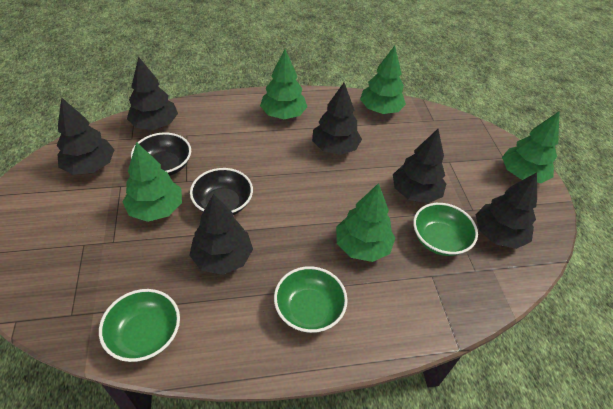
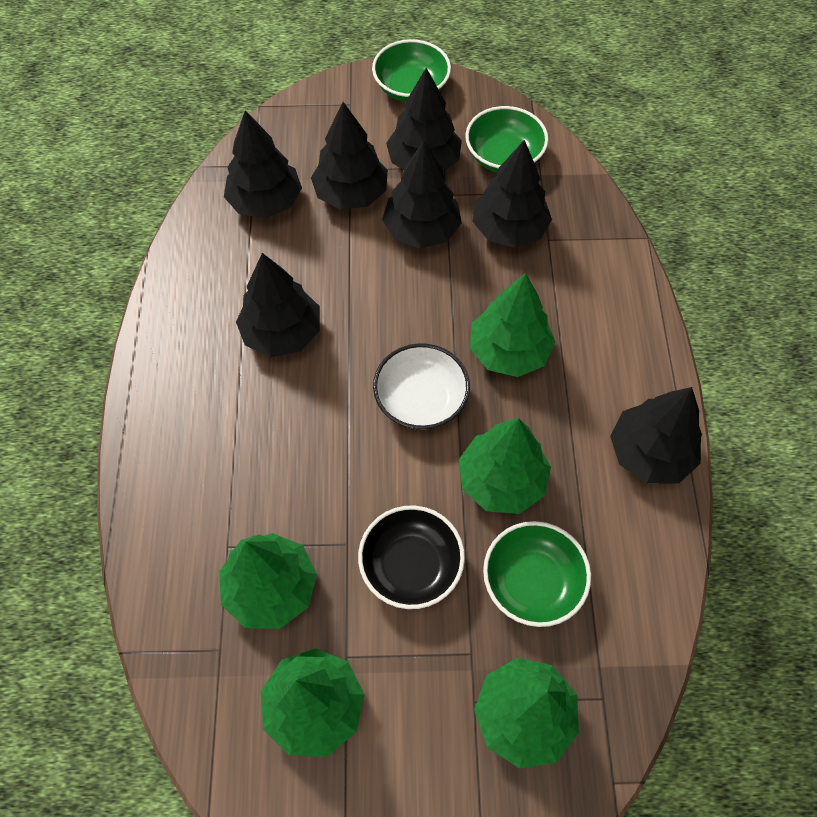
black bowl: [131,132,191,176] [190,168,253,215] = 2 -> [358,505,465,609] = 1
black tree: [57,97,114,175] [127,56,178,130] [189,194,253,275] [312,83,362,155] [393,129,446,203] [476,172,537,249] = 6 -> [224,110,302,218] [236,253,320,357] [311,102,388,210] [382,141,462,249] [386,68,462,172] [472,140,552,248] [610,387,702,484] = 7
white bowl: none = 0 -> [373,343,470,430] = 1

